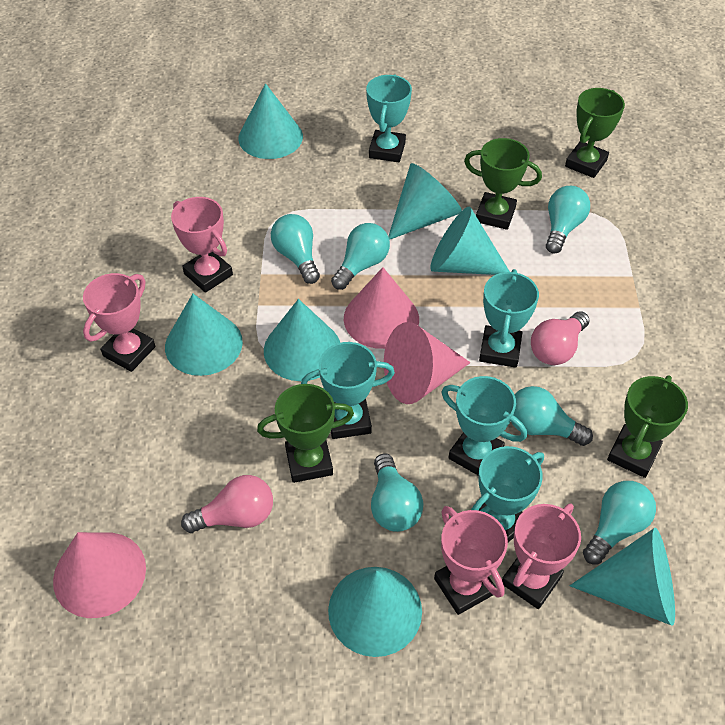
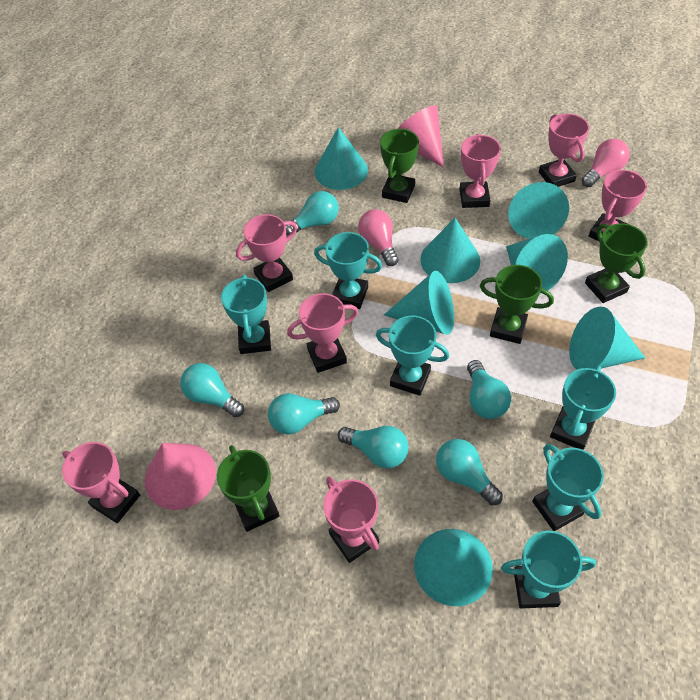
pink cone: [53,532,146,618] [344,267,419,349] [384,322,471,404] = 3 -> [145,443,216,510] [397,105,444,168] = 2
pink trophy: [83,273,156,372] [171,197,233,293] [434,506,508,615] [502,504,581,609] = 4 -> [62,442,140,523] [236,214,297,292] [287,293,358,373] [323,477,379,563] [460,134,501,208] [539,114,589,187] [589,170,647,241] = 7
turquoise trophy: [301,342,395,439] [366,74,412,162] [442,376,527,476] [471,446,544,542] [479,269,539,368] = 5 -> [221,275,271,354] [314,232,382,309] [376,316,449,396] [501,531,596,608] [532,444,604,531] [550,366,616,450] = 6

